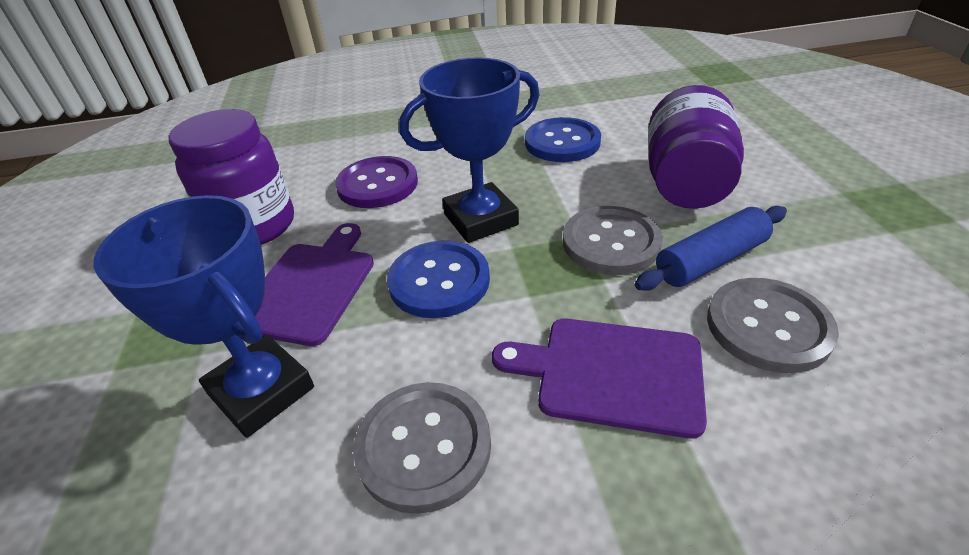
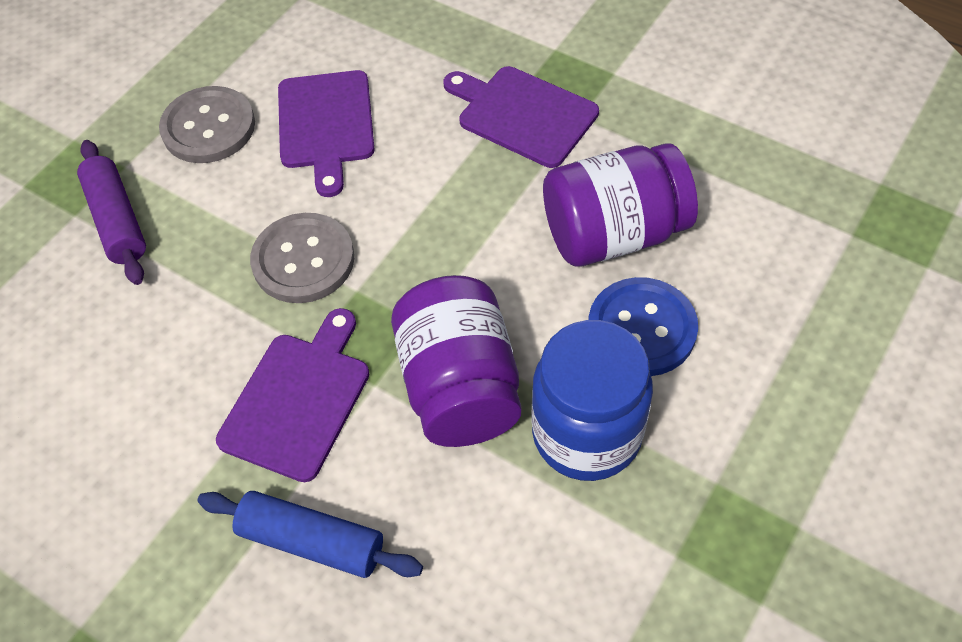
blue button: [387,241,490,318] [525,117,601,162] = 2 -> [588,277,698,376] = 1
blue jar: none = 0 -> [532,320,653,481] = 1
blue trophy: [94,195,314,438] [399,57,540,243] = 2 -> none = 0
grey button: [353,382,491,514] [563,206,663,275] [707,278,839,373] = 3 -> [159,86,255,163] [250,213,354,303] = 2
purple button: [335,156,418,208] = 1 -> none = 0
purple cutting board: [255,223,374,346] [492,318,707,439] = 2 -> [216,308,369,482] [278,70,375,197] [443,66,599,168] = 3
purple rolling pin: none = 0 -> [77,140,146,285] = 1

